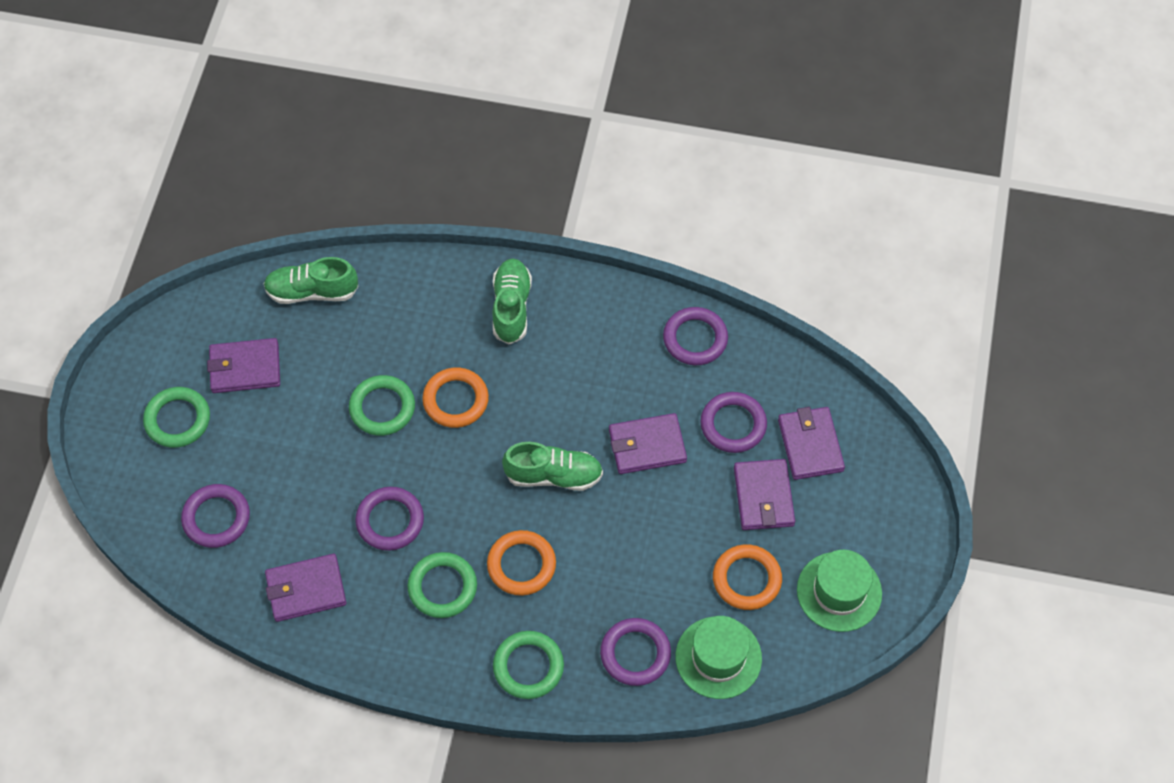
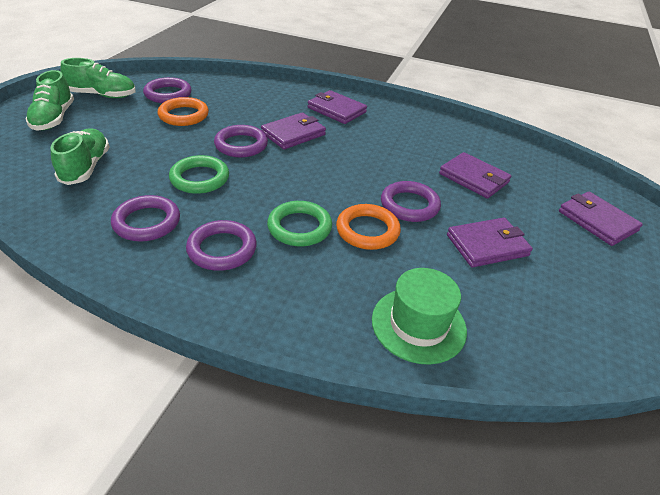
green hat: [675,616,762,699] [797,550,882,632] = 2 -> [372,268,467,365] = 1
green ring: [143,387,210,448] [349,375,415,436] [407,552,477,618] [493,631,564,699] = 4 -> [169,155,229,194] [267,201,332,246] = 2
orange ring: [422,367,489,428] [487,530,556,596] [713,544,782,610] = 3 -> [158,97,209,126] [336,204,401,250] = 2

